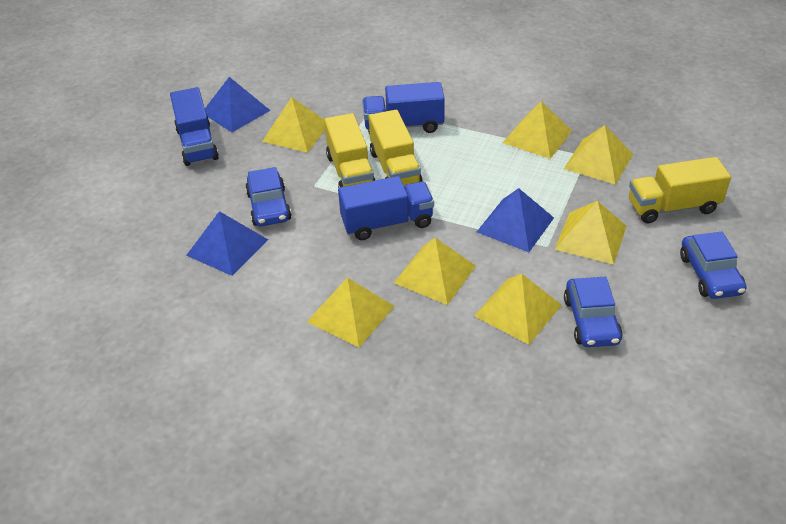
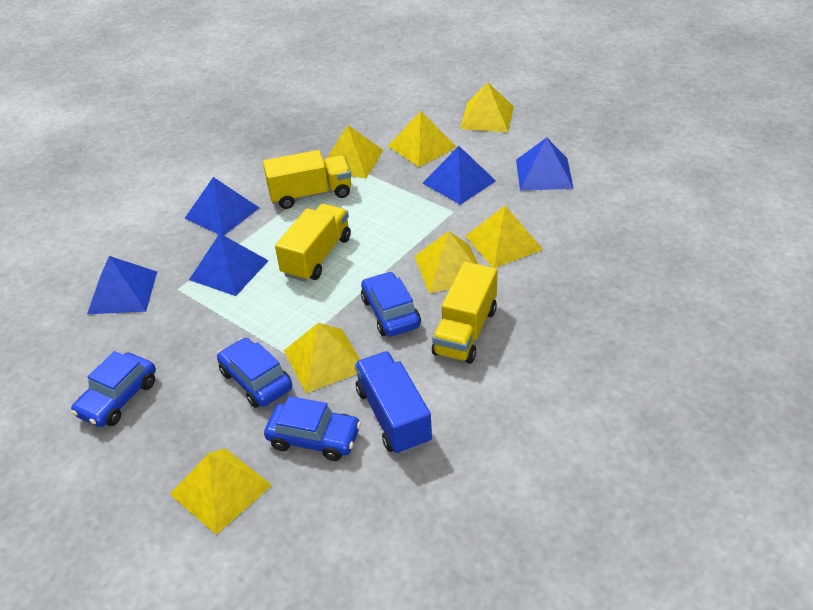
blue car: [245,167,292,226] [564,277,623,347] [680,232,747,299] = 3 -> [71,351,156,427] [217,338,292,408] [264,396,361,461] [361,272,421,337] = 4
blue pyramid: [186,211,268,276] [205,77,271,132] [477,188,554,252] = 3 -> [87,256,157,314] [184,177,259,235] [189,234,269,296] [422,146,496,205] [516,137,574,191] = 5
blue truck: [170,87,219,166] [338,176,434,240] [362,82,445,134] = 3 -> [355,351,432,455] = 1

